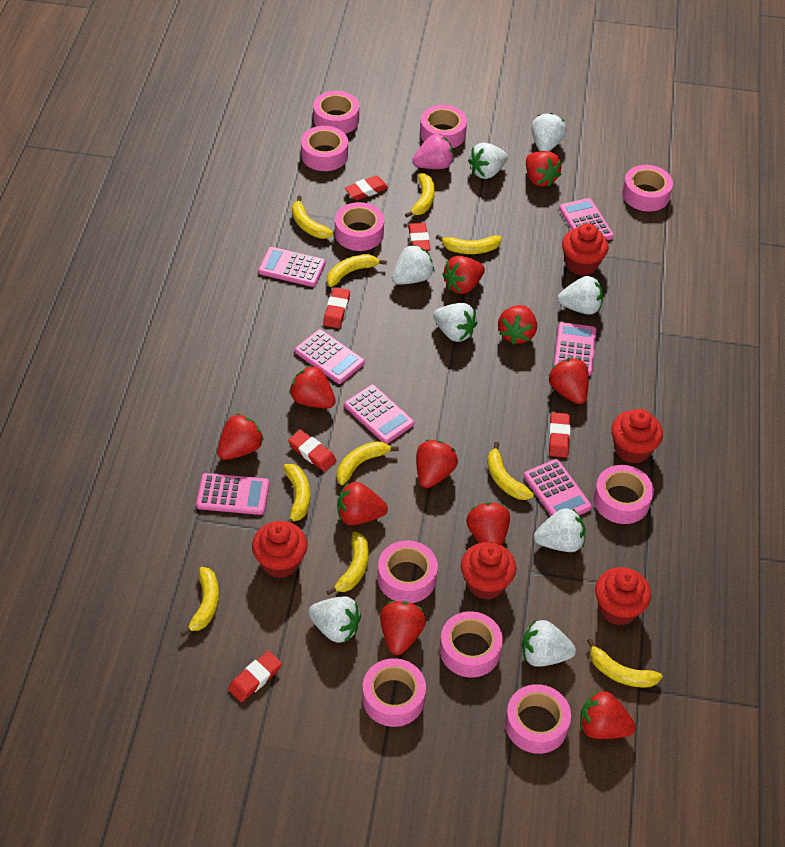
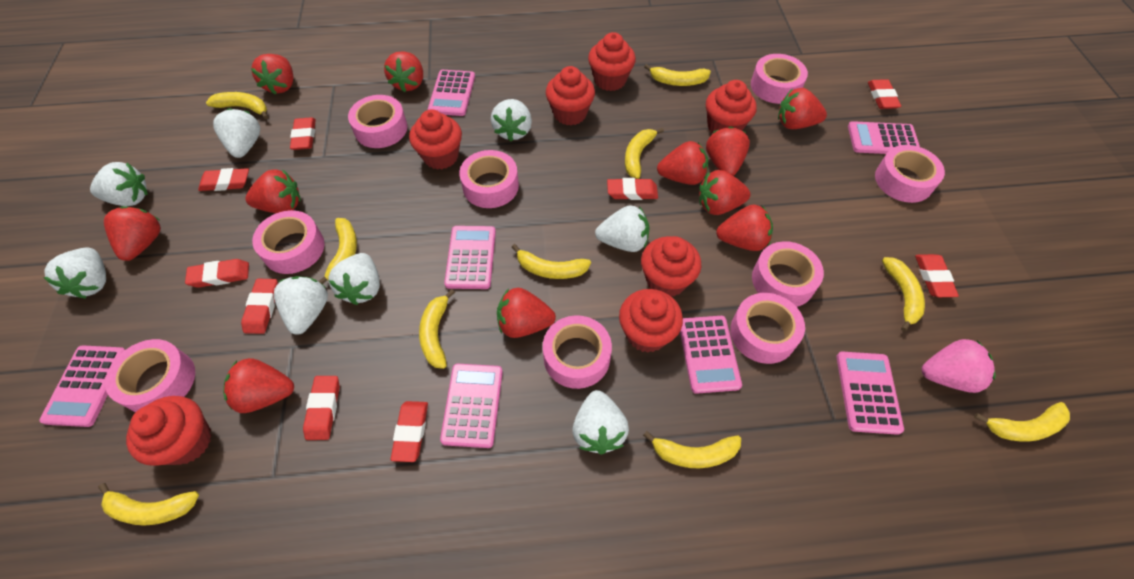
pink tape: [301,126,348,171] [313,91,359,134] [335,202,384,251] [362,658,426,727] [378,540,438,603] [420,105,467,148] [440,611,503,678] [505,684,571,754] [593,465,654,524] [622,165,673,212] = 10 -> [105,339,195,412] [252,210,325,274] [348,95,407,148] [459,150,519,208] [543,315,612,389] [730,293,805,364] [751,54,808,104] [752,241,824,307] [875,145,945,203] = 9
red cupcake: [252,521,307,578] [461,542,516,600] [562,223,608,276] [595,567,651,625] [611,409,663,464] = 5 -> [126,396,212,466] [409,109,462,170] [546,66,595,126] [588,32,636,91] [619,289,683,353] [641,236,701,297] [706,80,757,133] = 7
red eraser: [228,651,282,702] [288,430,337,471] [323,287,350,328] [345,176,388,200] [408,223,430,251] [549,412,570,457] = 6 -> [185,259,249,288] [198,168,249,191] [241,279,278,334] [290,117,316,150] [303,376,340,440] [391,401,428,462] [607,178,658,200] [868,79,901,109] [915,254,959,297] = 9

